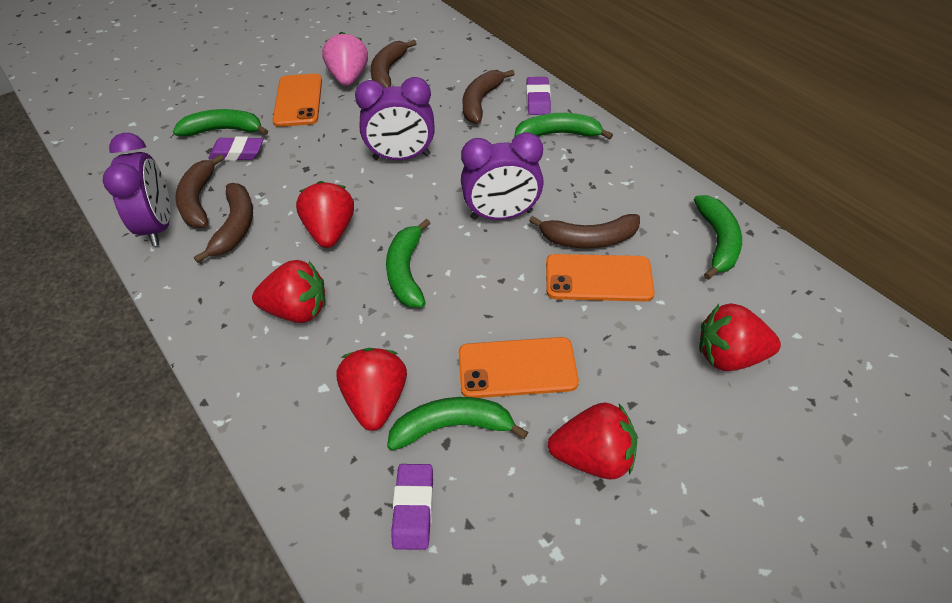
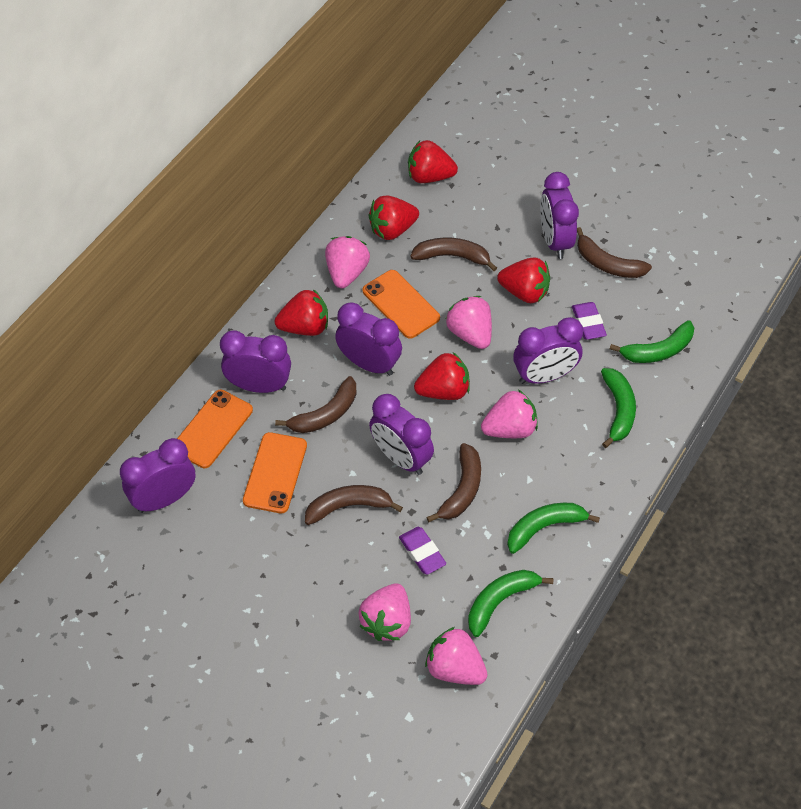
green banana: [173,109,268,136] [386,219,431,308] [387,397,528,451] [514,113,613,139] [694,195,742,280] = 5 -> [468,570,553,637] [507,503,600,554] [601,368,636,448] [610,320,694,363] = 4
pink strawberry: [322,32,368,86] = 1 -> [325,236,370,288] [359,583,411,641] [425,627,488,685] [446,296,492,349] [481,390,538,438] = 5
purple clock: [103,133,170,246] [355,77,435,160] [461,132,544,220] = 3 -> [120,438,196,513] [220,331,291,393] [335,302,402,376] [369,394,434,475] [513,317,583,384] [540,172,579,259] = 6
purple eraser: [208,136,263,161] [391,464,433,550] [526,77,551,115] = 3 -> [399,527,446,575] [572,302,607,340] = 2

